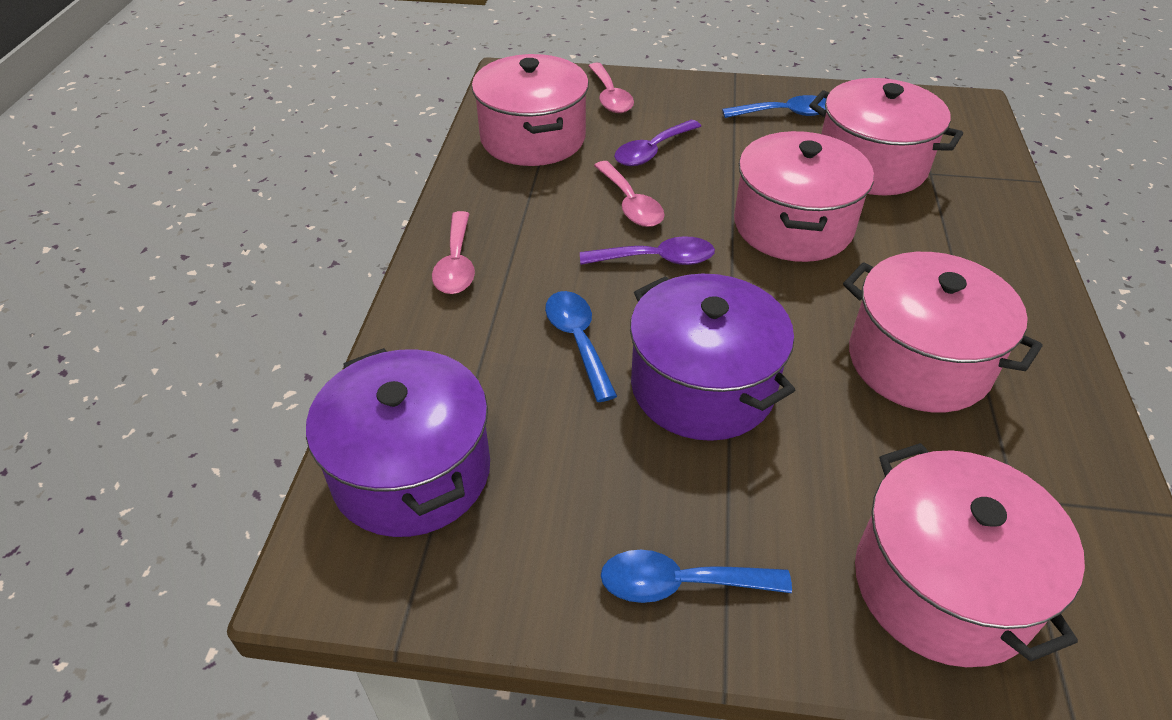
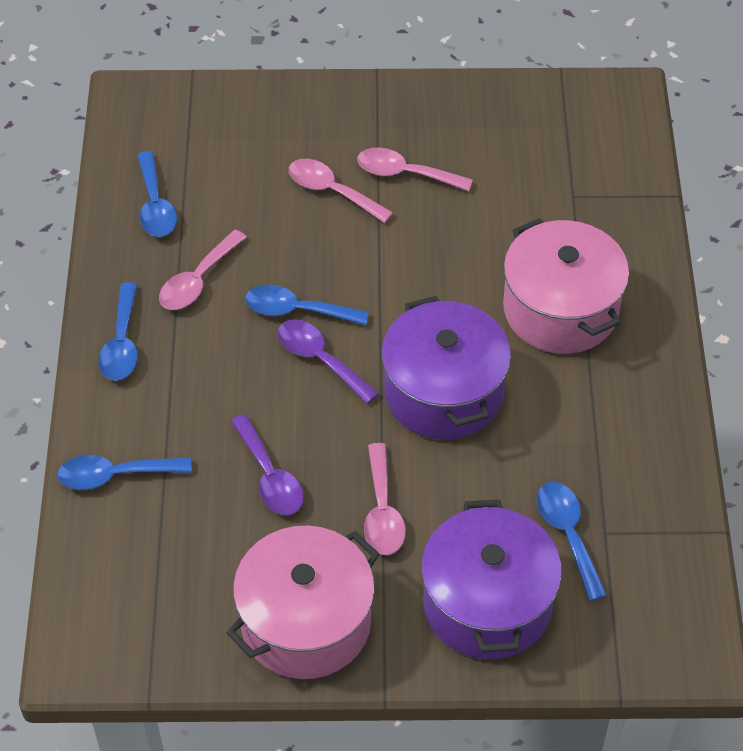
blue spoon: [545,291,617,402] [601,550,792,603] [722,95,826,118] = 3 -> [57,455,192,490] [98,282,138,381] [137,151,177,237] [245,285,369,325] [537,482,607,601] = 5
pink pot: [472,54,589,166] [734,131,874,262] [809,78,963,196] [843,252,1043,412] [855,443,1085,667] = 5 -> [227,526,380,679] [503,218,629,354] = 2
pink spoon: [432,211,475,294] [588,63,634,113] [594,161,664,227] = 3 -> [159,230,247,310] [289,159,393,223] [357,148,473,191] [364,443,406,555] = 4

